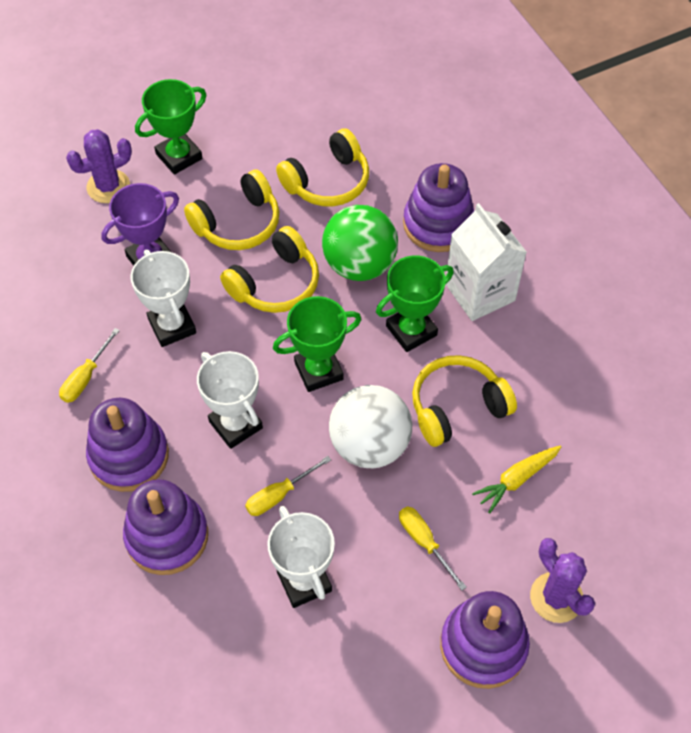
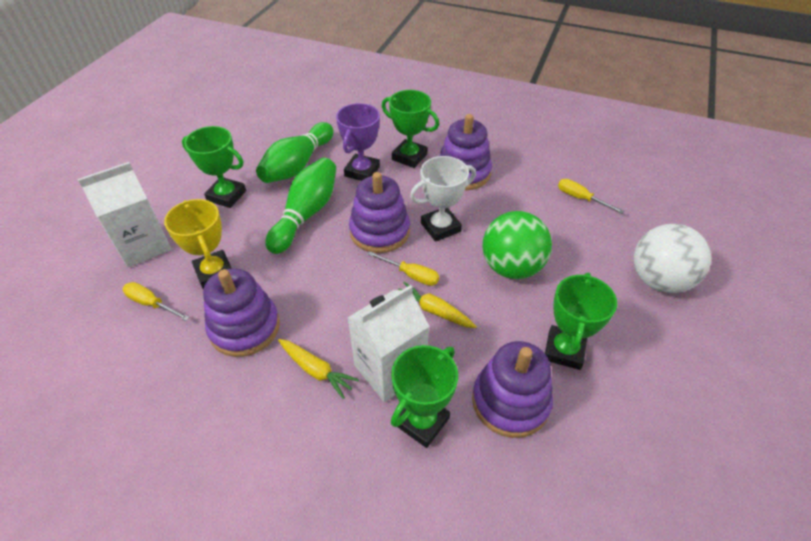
green bowling pin: none = 0 -> [256,122,333,183] [265,158,336,254] = 2
green trophy: [135,79,207,175] [273,296,361,392] [376,256,454,352] = 3 -> [182,126,246,208] [382,90,439,168] [391,345,458,448] [545,273,617,370] = 4
purple cactus: [66,129,132,203] [530,538,595,623] = 2 -> none = 0
white carton: [446,203,527,321] = 1 -> [78,162,171,267] [347,285,429,402] = 2
white trophy: [130,250,196,347] [197,351,263,449] [267,506,335,608] = 3 -> [410,156,476,242] = 1
yellow carrot: [472,446,561,513] = 1 -> [278,339,359,399] [398,282,477,328] = 2
yellow headphones: [184,169,279,250] [220,226,319,313] [276,128,369,207] [412,355,517,447] = 4 -> none = 0
yellow trophy: none = 0 -> [164,199,232,289] = 1

